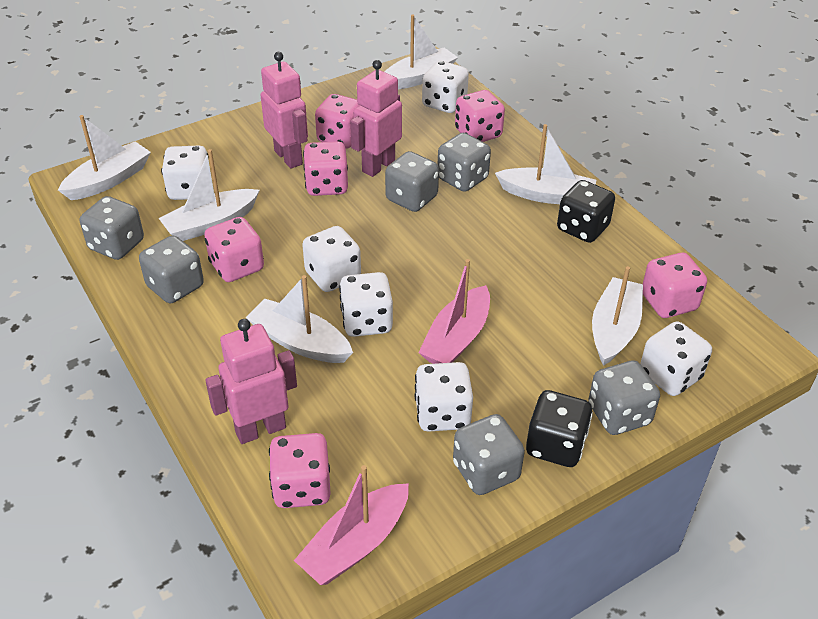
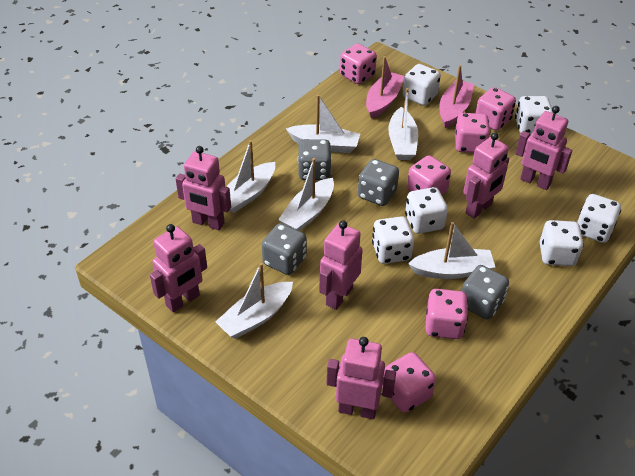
black dice: [526,390,593,467] [557,180,615,243] = 2 -> none = 0
grey dice: [80,196,144,260] [139,235,204,303] [385,151,439,212] [438,133,491,192] [453,414,525,495] [588,360,660,435] = 6 -> [262,223,307,275] [298,139,332,180] [358,159,399,206] [462,265,509,319] = 4
pink robot: [205,319,297,444] [261,52,308,169] [350,60,402,177] = 3 -> [150,224,207,312] [176,146,231,230] [319,220,363,310] [326,337,396,419] [463,132,509,219] [515,106,572,190] = 6

